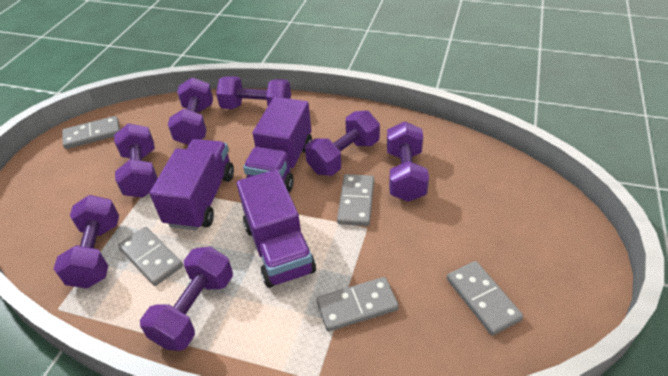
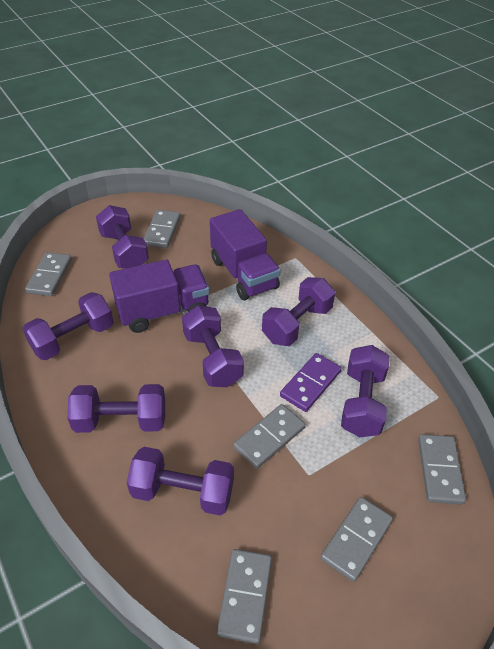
grey domino: [62,116,120,149] [118,227,183,286] [316,277,399,331] [337,174,374,226] [447,261,523,335] = 5 -> [25,252,72,296] [143,210,181,248] [217,549,272,644] [233,404,305,469] [321,497,393,582] [418,434,466,504] = 6
purple domino: none = 0 -> [280,353,342,412] = 1
purple truck: [149,139,234,230] [237,169,316,288] [243,97,312,192] = 3 -> [109,260,210,333] [210,209,281,300] = 2

